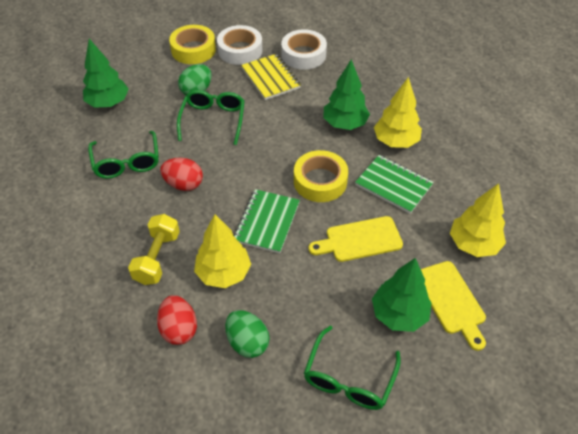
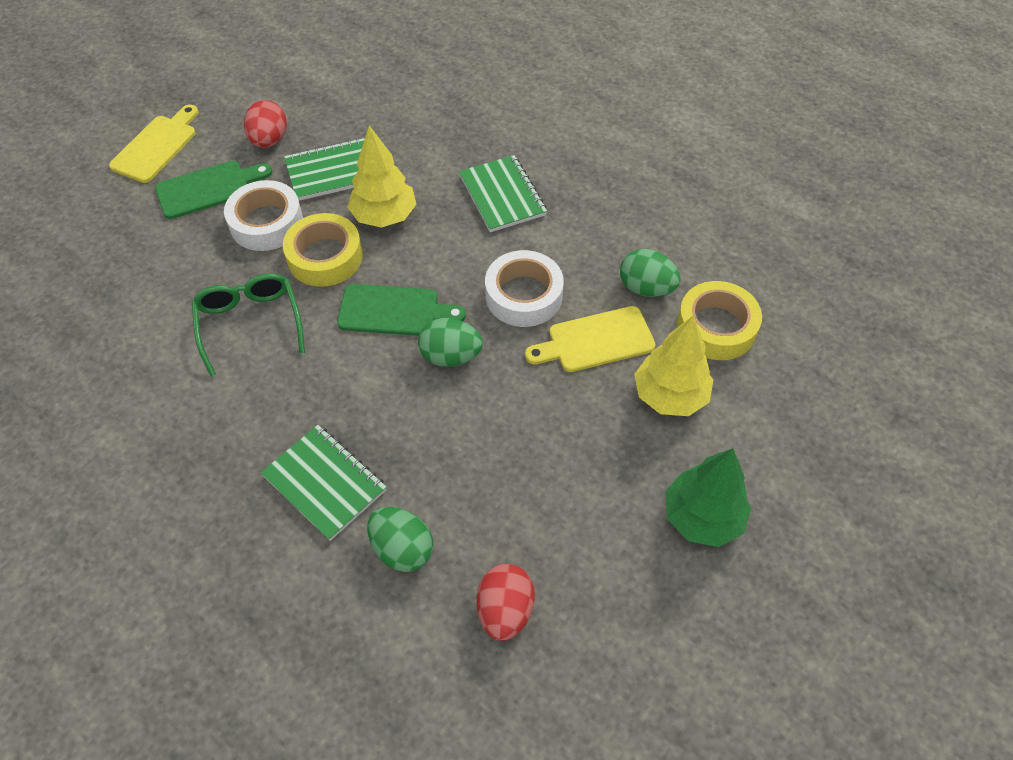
green cutting board: none = 0 -> [155,161,272,219] [337,284,466,336] = 2
green egg: [178,64,211,95] [225,310,270,358] = 2 -> [367,507,433,572] [418,318,483,367] [620,249,681,297] = 3
green glasses: [88,131,159,179] [177,90,244,145] [304,326,401,410] = 3 -> [192,273,305,377] = 1
green notebook: [233,189,300,253] [355,155,434,214] = 2 -> [261,425,387,541] [284,138,365,201] [459,155,547,232] = 3
green tree: [83,39,129,108] [323,59,370,130] [372,258,431,332] = 3 -> [665,448,751,547] = 1
yellow dumbbell: [128,214,180,285] = 1 -> none = 0
yellow notebook: [241,54,301,100] = 1 -> none = 0
yellow tree: [194,214,251,288] [374,77,422,148] [450,183,506,257] = 3 -> [347,126,416,228] [634,315,713,416] = 2

